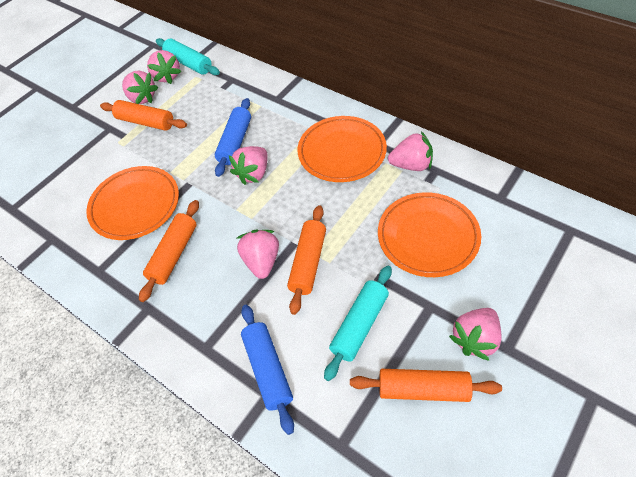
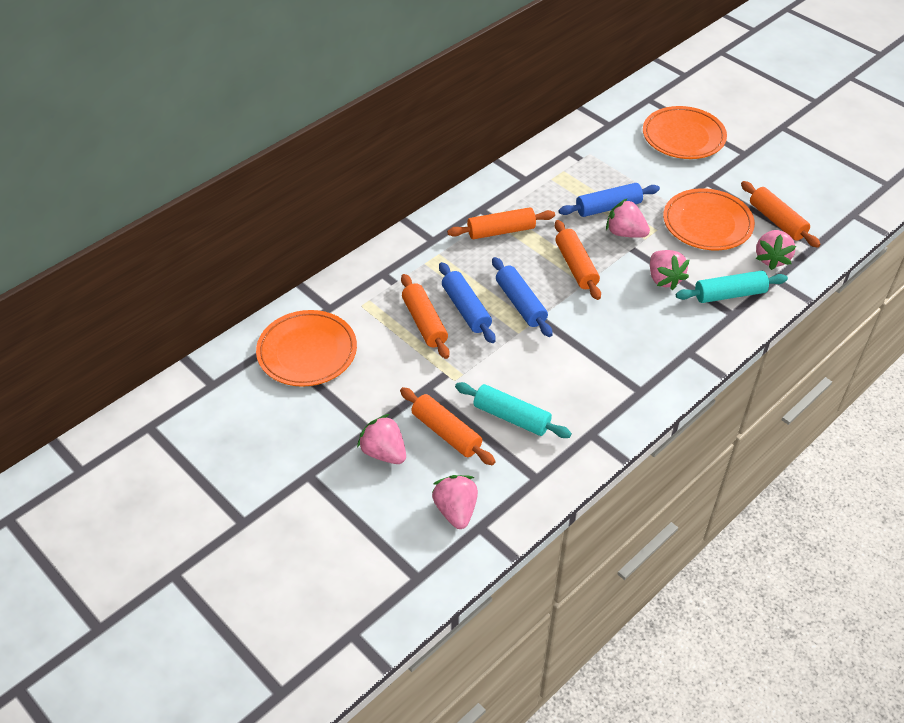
blue rolling pin: [215,98,251,177] [241,305,294,435] = 2 -> [439,262,496,343] [492,257,553,337] [559,183,660,217] = 3
orange rolling pin: [100,100,187,131] [139,200,199,302] [287,205,326,315] [350,369,502,402] = 4 -> [400,387,496,465] [401,274,449,359] [447,207,555,239] [555,220,601,300] [741,181,821,248] = 5
pink strawberry: [122,71,158,104] [147,50,182,84] [229,146,268,185] [237,230,279,279] [388,131,433,171] [449,308,502,361] = 6 -> [357,414,406,464] [432,475,478,529] [606,198,650,238] [650,250,690,290] [756,230,796,270] = 5

